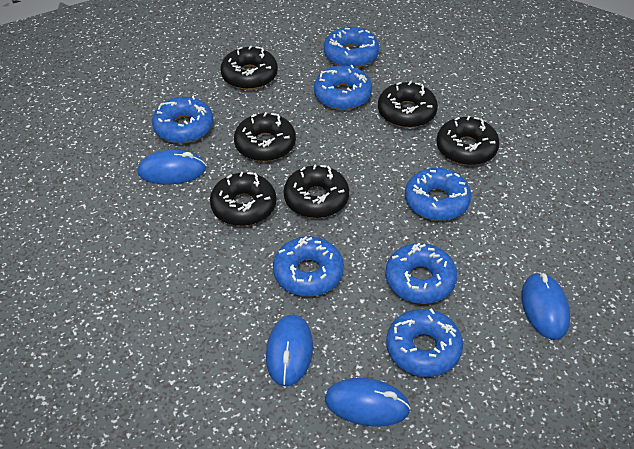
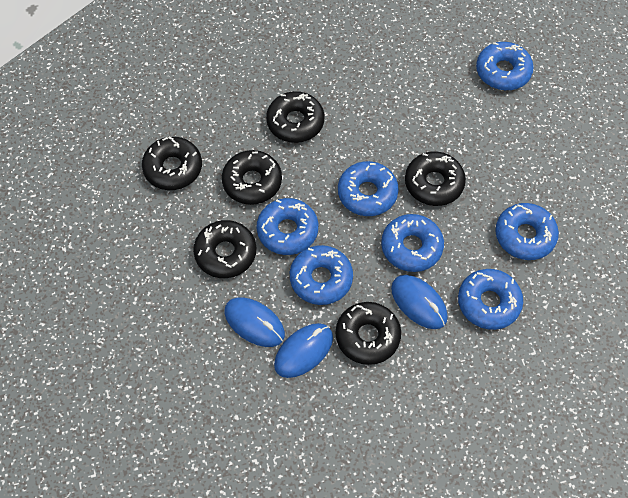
blue mouse: [137,149,206,184] [266,314,313,386] [325,378,411,427] [521,272,570,340] = 4 -> [224,297,285,347] [274,323,333,378] [391,275,448,329] = 3

